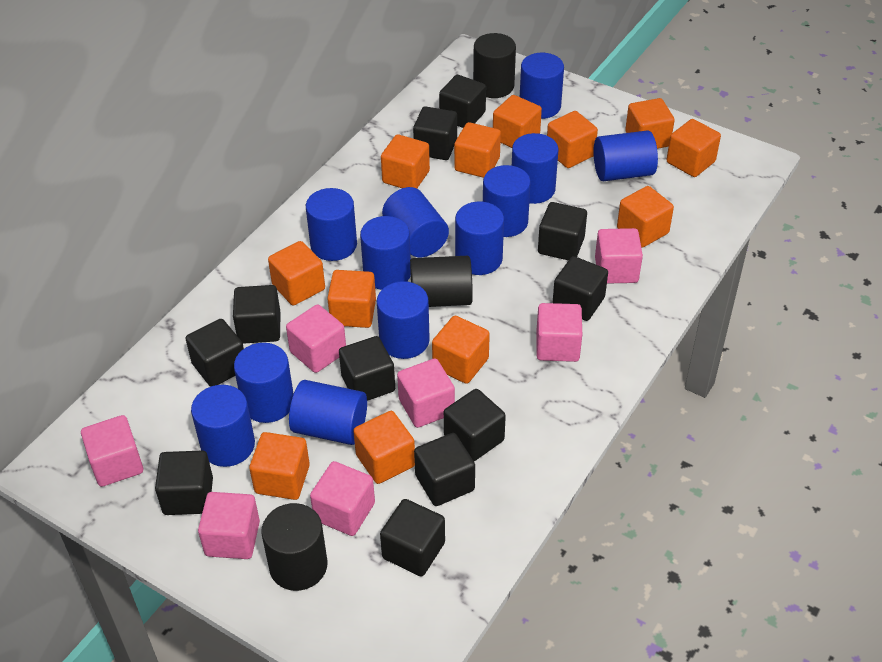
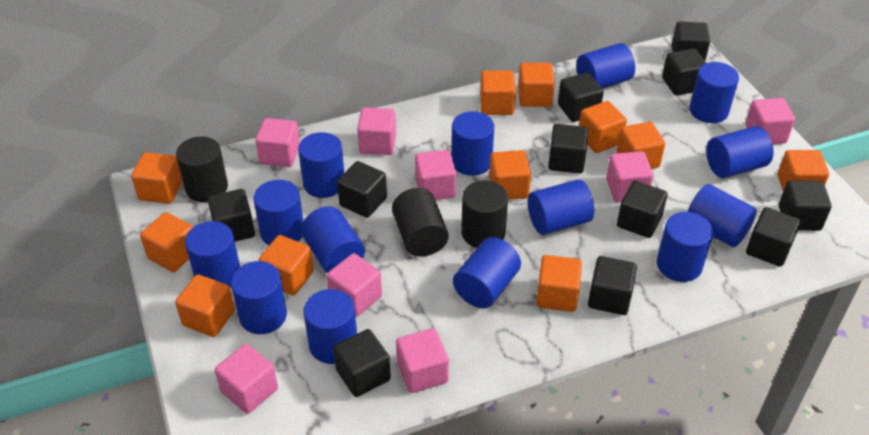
blue cylinder: [191,385,255,467] [234,343,294,423] [289,380,367,445] [306,188,357,261] [360,216,411,290] [377,281,430,359] [382,187,449,257] [455,202,504,275] [483,165,531,237] [512,133,558,204] [520,53,564,119] [593,130,658,181] = 12 -> [185,221,240,288] [231,261,287,334] [253,180,303,245] [298,132,344,198] [301,206,365,273] [303,289,357,364] [451,111,494,176] [453,237,521,308] [528,179,594,235] [576,43,635,89] [657,212,713,282] [688,184,757,247] [689,62,739,123] [706,126,774,178] = 14
orange cube: [249,432,310,500] [268,241,325,306] [327,270,376,328] [353,411,415,484] [381,134,430,188] [432,316,490,384] [454,122,501,178] [493,95,542,148] [547,111,598,168] [617,186,674,248] [625,98,675,149] [666,119,721,177] = 12 -> [131,152,182,204] [140,212,193,272] [175,274,235,337] [258,235,314,296] [480,70,516,115] [489,150,531,200] [518,63,555,107] [536,255,582,312] [579,101,627,153] [617,122,665,169] [778,150,829,191] = 11
pink cube: [81,415,143,487] [198,492,260,559] [286,304,346,373] [310,461,375,536] [397,358,455,428] [536,303,582,362] [595,228,643,284] = 7 -> [215,344,278,414] [255,118,300,167] [327,253,382,317] [357,108,396,155] [396,328,449,393] [415,150,456,200] [606,151,653,202] [745,98,795,144] = 8

